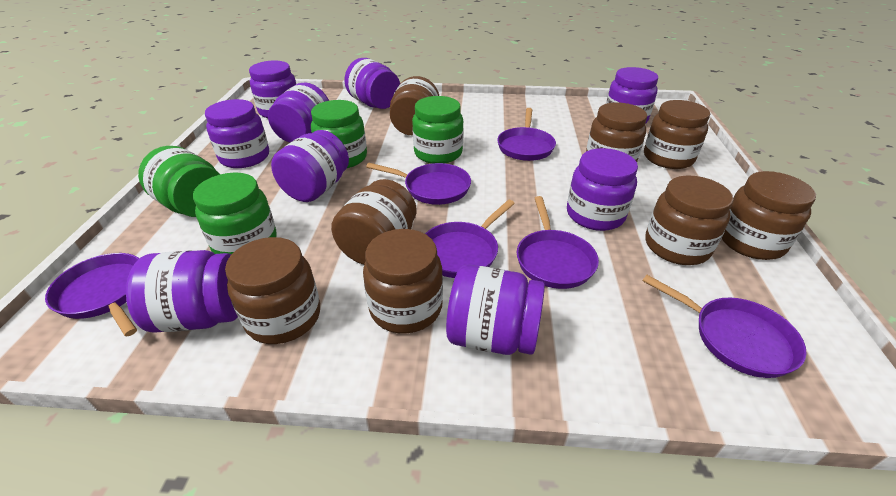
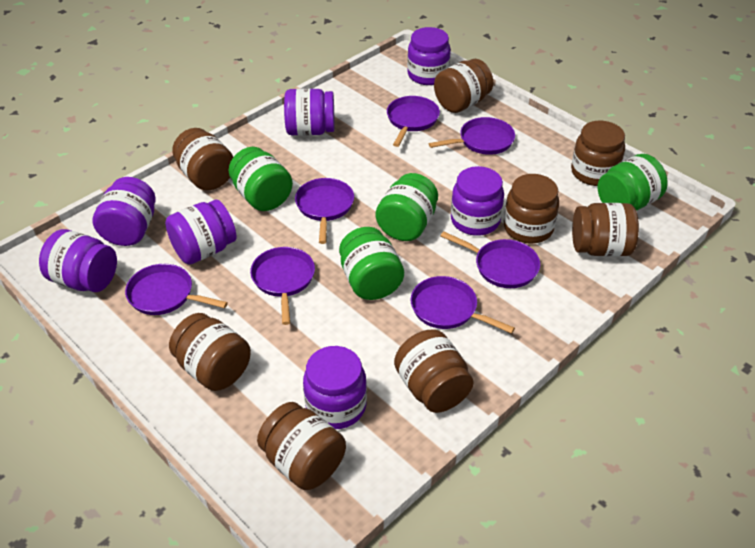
purple jar: [126,250,238,332] [205,99,269,168] [249,61,296,118] [268,82,329,143] [271,130,349,202] [344,58,400,109] [446,264,545,355] [567,148,638,231] [606,67,658,124] = 9 -> [39,229,117,292] [93,177,156,246] [165,200,236,265] [284,88,334,136] [303,346,367,429] [407,27,451,85] [451,166,504,236] = 7
purple pan: [45,253,139,337] [366,163,471,205] [425,200,515,278] [497,108,556,161] [517,196,599,289] [642,275,807,378] = 6 -> [125,264,228,315] [250,247,315,325] [295,178,354,244] [387,96,440,147] [411,276,515,334] [429,117,515,155] [441,231,540,288] = 7

